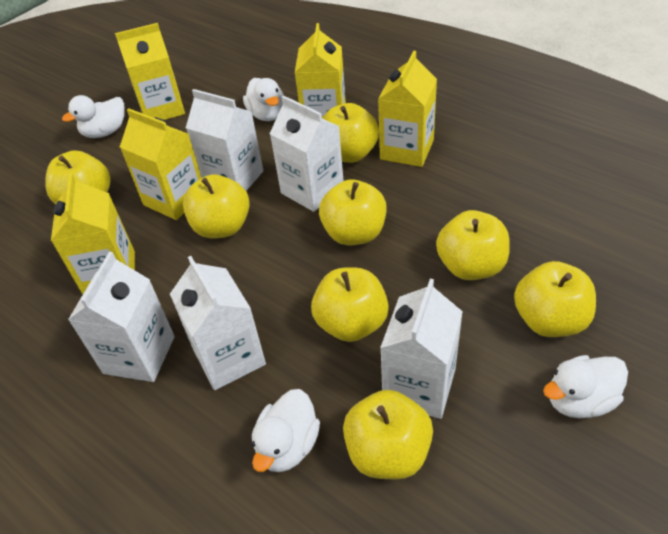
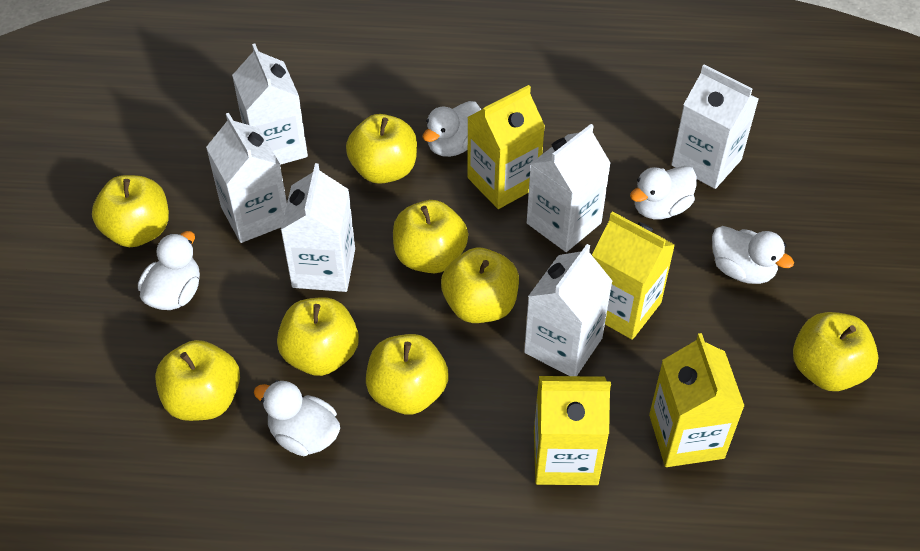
white carton: [68,252,175,382] [170,256,266,390] [186,89,264,191] [270,96,344,212] [380,279,463,419] = 5 -> [206,113,287,243] [232,44,308,165] [281,163,355,292] [524,244,612,376] [527,124,611,252] [671,65,759,189] = 6
white duck: [62,95,125,138] [243,78,284,121] [251,389,320,472] [543,355,628,419] = 4 -> [138,231,200,310] [254,380,340,456] [423,101,481,157] [630,166,697,219] [712,226,794,284] = 5
yellow carton: [51,174,135,295] [115,23,185,120] [120,108,201,220] [295,23,346,118] [378,51,437,167] = 5 -> [467,85,545,209] [534,376,611,485] [592,211,675,340] [649,333,745,467] = 4

